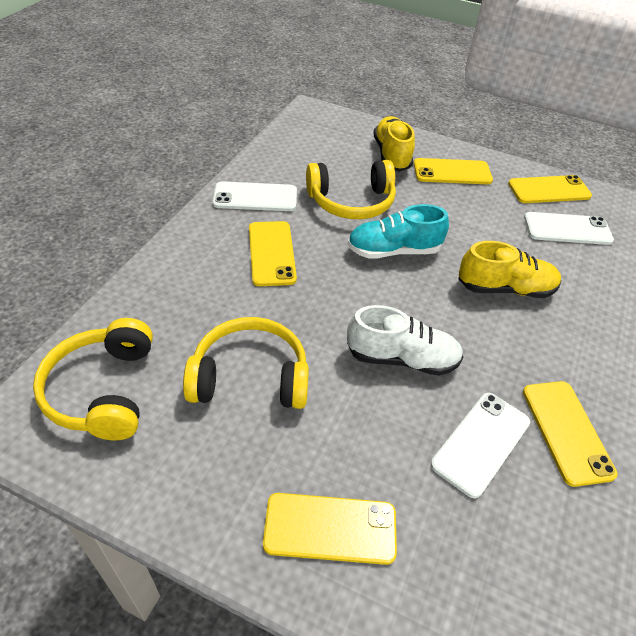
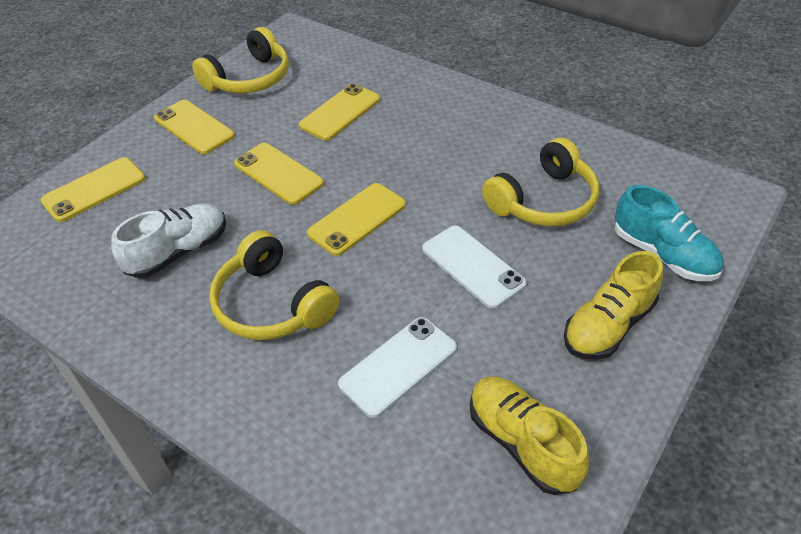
white phone: [213,181,297,211] [431,393,530,498] [524,212,614,245] = 3 -> [338,317,457,418] [422,226,527,309] = 2

